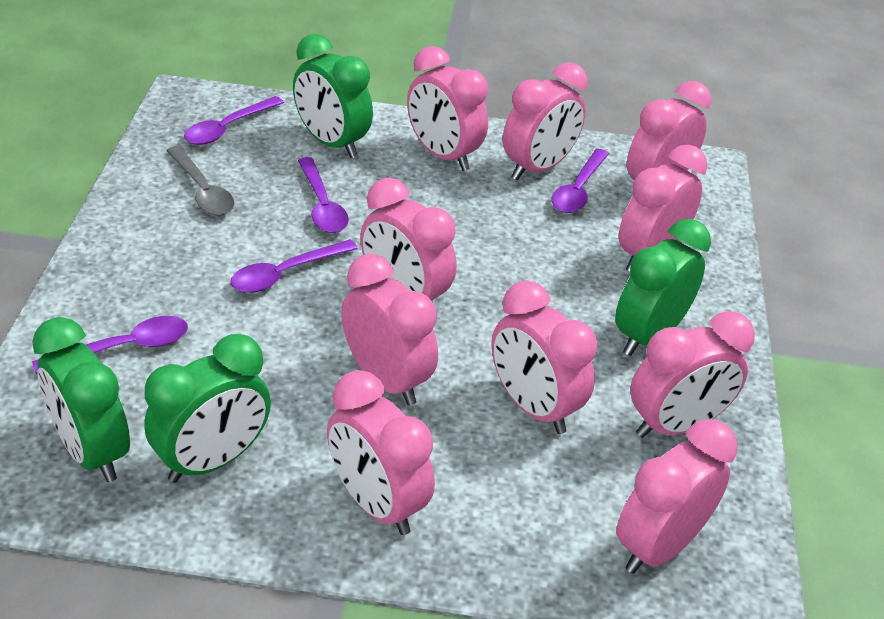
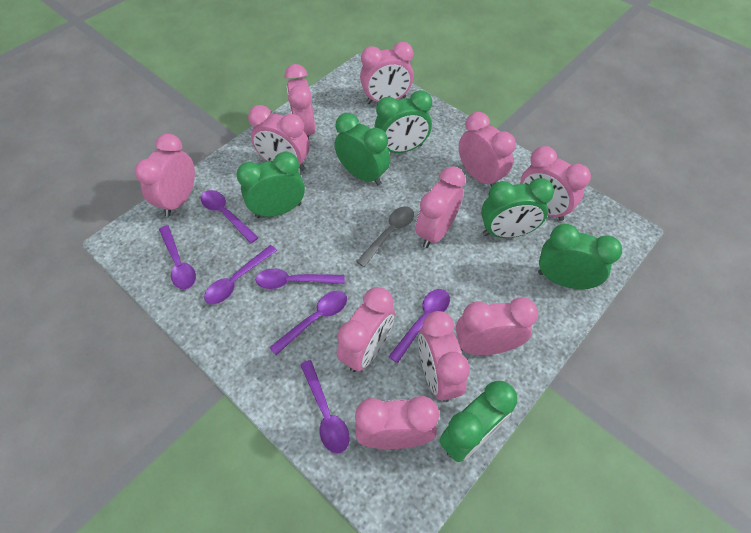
green clock: [32,317,130,482] [144,334,271,483] [293,34,373,158] [615,219,711,356] = 4 -> [236,152,305,218] [334,113,390,186] [374,90,432,153] [439,381,517,462] [481,178,554,238] [538,224,622,289] = 6
pink clock: [327,370,435,535] [341,254,438,406] [360,177,457,302] [407,46,488,171] [492,281,597,434] [503,62,588,180] [616,419,738,574] [619,145,708,272] [627,81,712,180] [630,311,755,438] = 10 -> [134,134,195,217] [248,105,310,171] [285,64,315,140] [337,287,395,372] [355,396,439,449] [360,42,414,104] [416,166,465,248] [418,311,470,402] [456,297,538,355] [459,112,516,187] [520,146,591,221] = 11
purple spoon: [32,316,188,374] [184,96,284,145] [230,239,358,293] [298,157,349,233] [552,149,609,213] = 5 -> [159,225,196,289] [201,190,259,243] [204,245,277,304] [256,268,345,289] [269,291,347,355] [300,360,349,454] [388,289,450,363] = 7

